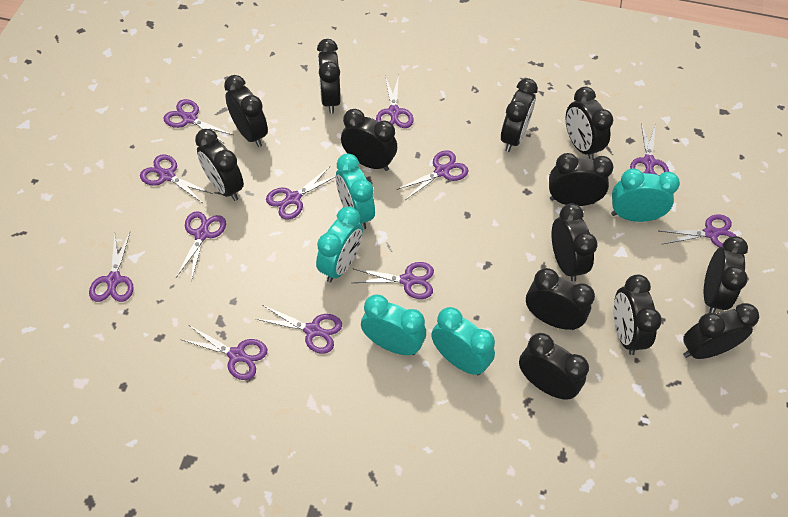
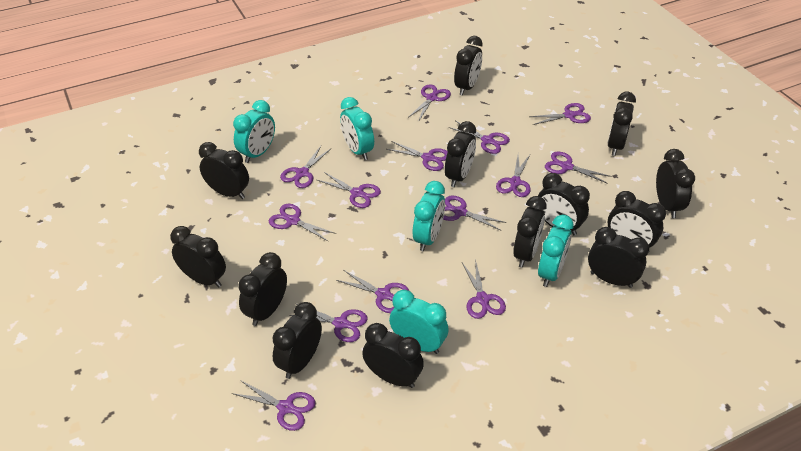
purple scissors: [89,233,134,302] [140,154,213,203] [163,99,233,143] [176,211,226,282] [180,326,267,380] [256,305,342,354] [266,167,336,220] [352,262,434,299] [376,75,414,128] [396,150,469,199] [630,123,669,176] [660,214,736,247] = 12 -> [232,380,315,431] [269,204,336,242] [280,146,331,188] [289,303,368,342] [317,172,381,208] [336,270,409,313] [387,141,448,171] [409,84,451,122] [443,196,506,231] [449,121,510,154] [462,259,506,319] [496,155,531,197] [529,103,591,125] [545,151,612,184] = 14

